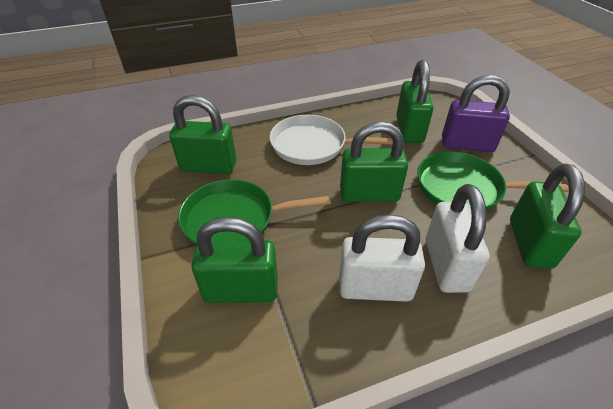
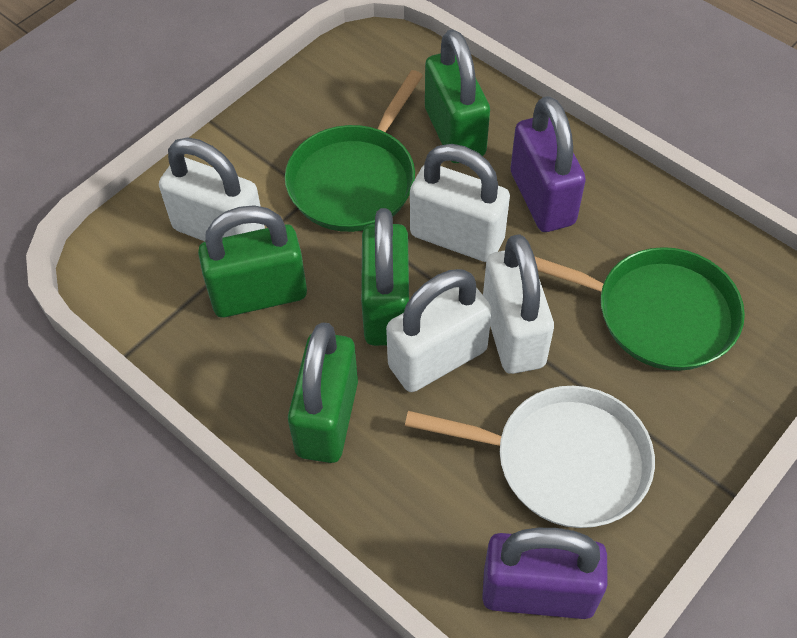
green padlock: [169,95,236,174] [192,217,278,303] [340,121,408,202] [396,60,433,143] [510,164,585,269] = 5 -> [198,205,307,318] [288,323,358,463] [361,208,409,346] [425,29,490,163] = 4
purple padlock: [442,75,510,152] = 1 -> [482,528,607,619] [511,96,586,232] = 2
white padlock: [339,214,425,302] [426,184,490,293] = 2 -> [159,137,265,241] [386,269,492,392] [410,144,510,262] [483,234,554,374] = 4

